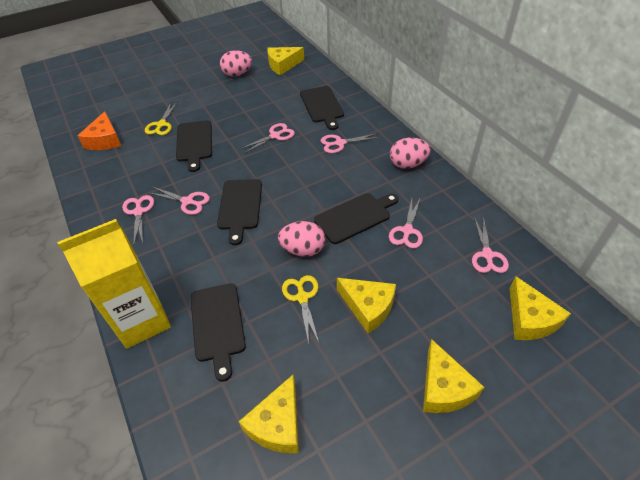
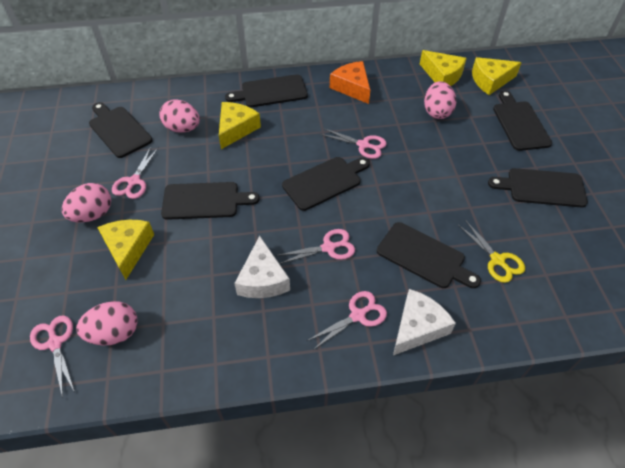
black cutting board: [176,120,212,172] [191,283,246,382] [217,179,262,245] [300,86,344,130] [314,193,398,244] = 5 -> [89,102,153,158] [161,182,260,220] [225,74,308,107] [282,157,370,211] [377,222,481,288] [488,168,588,207] [493,90,552,151] = 7
pink egg: [220,50,252,77] [278,221,325,257] [390,138,431,169] = 3 -> [62,183,111,222] [76,301,137,345] [159,99,200,133] [424,81,456,119] = 4
pink scissors: [122,195,154,246] [149,187,210,215] [239,123,295,154] [321,133,380,153] [389,199,423,249] [472,217,509,273] = 6 -> [30,315,75,398] [112,147,159,199] [275,229,355,264] [307,291,387,350] [319,128,387,159] = 5
white cheese: none = 0 -> [234,236,290,298] [393,289,456,355] = 2
yellow carton: [57,219,171,349] = 1 -> none = 0
yellow cheese: [239,375,299,453] [267,47,304,75] [337,278,396,334] [423,339,484,413] [510,276,571,340] = 5 -> [97,220,154,280] [219,102,261,149] [420,50,467,86] [472,57,522,95] = 4
yellow scissors: [145,101,178,135] [282,275,319,344] = 2 -> [458,220,525,283] = 1

